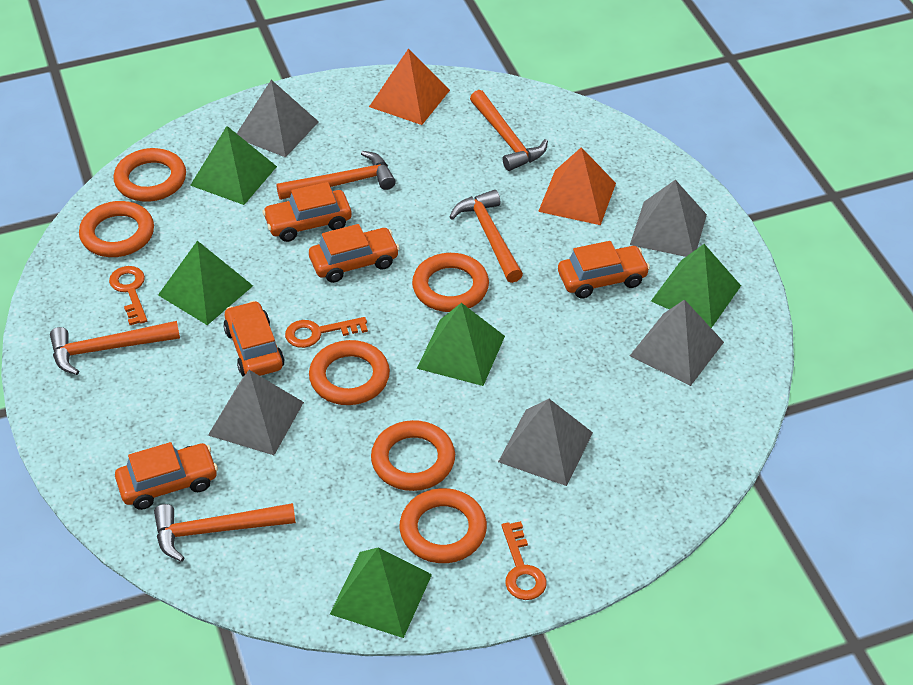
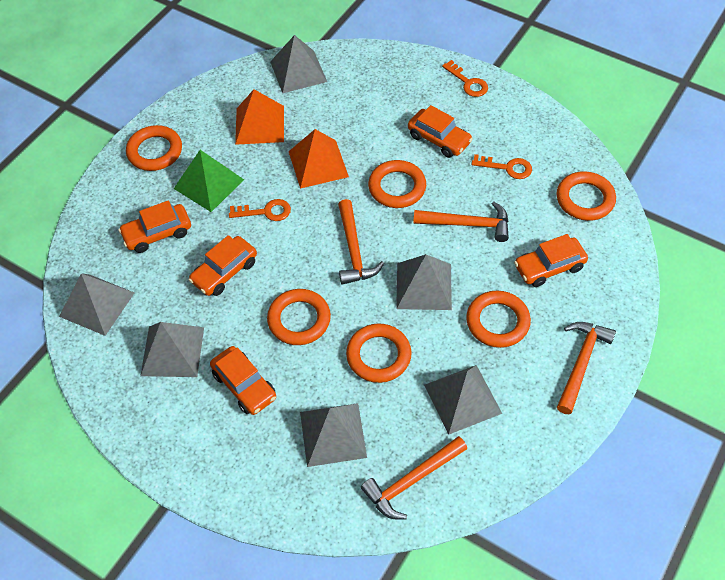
green pyramid: [158,241,253,325] [190,126,277,205] [330,547,432,638] [417,303,505,386] [651,244,741,328] = 5 -> [174,150,244,212] = 1
grey pyramid: [208,370,304,455] [237,80,319,157] [498,399,593,486] [630,180,707,257] [630,299,724,386] = 5 -> [59,273,135,336] [140,322,204,377] [270,35,327,93] [300,403,367,467] [396,254,452,310] [424,365,502,435] = 6
orange hammer: [50,321,180,375] [154,503,296,562] [276,151,396,200] [450,190,523,283] [470,90,548,171] = 5 -> [338,199,384,285] [361,436,467,519] [413,201,509,242] [557,322,616,414] = 4

